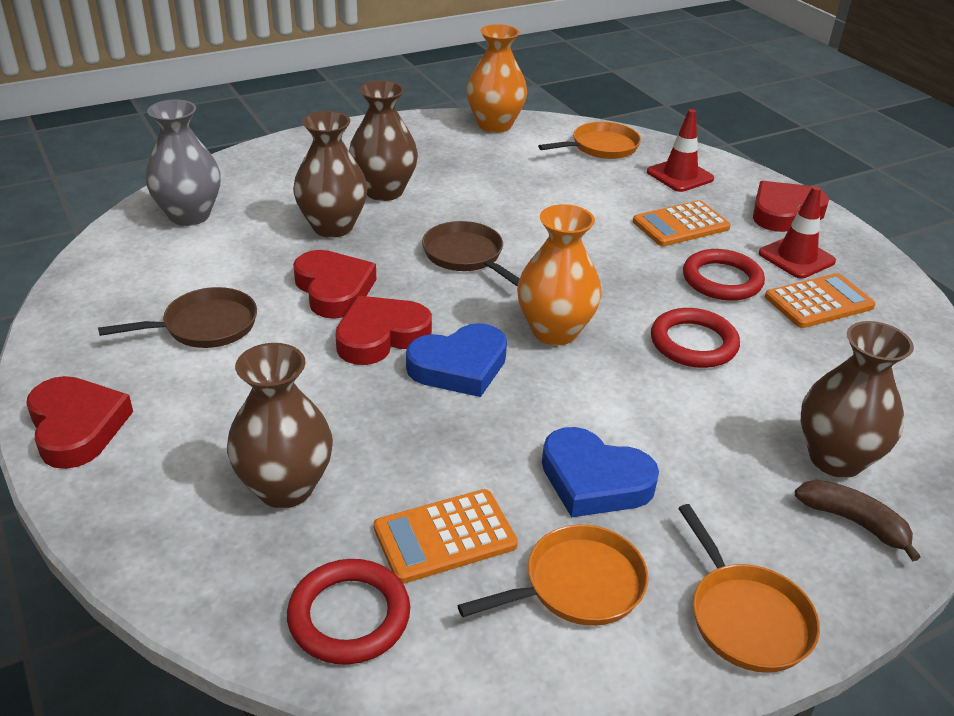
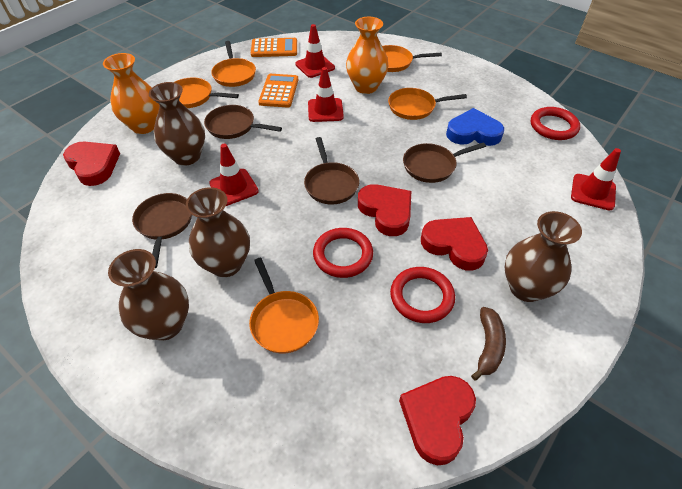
blue heart: [406,323,507,397] [542,427,659,517] = 2 -> [446,108,504,146] = 1
brown pan: [98,287,257,348] [422,221,520,286] = 2 -> [132,193,192,268] [204,105,282,139] [304,137,359,204] [403,142,486,183] = 4
grey vase: [145,99,221,226] = 1 -> none = 0
orange calculator: [374,489,518,584] [633,200,731,246] [765,273,876,328] = 3 -> [251,38,297,57] [258,74,298,108] = 2
orange pan: [457,525,649,626] [538,122,641,159] [678,504,820,673] = 3 -> [174,78,239,108] [211,41,256,87] [249,258,319,353] [382,45,442,72] [388,88,467,120] = 5
red traffic cone: [647,109,714,192] [758,186,836,279] = 2 -> [209,144,259,206] [295,24,335,78] [308,67,344,122] [571,148,621,210] = 4

